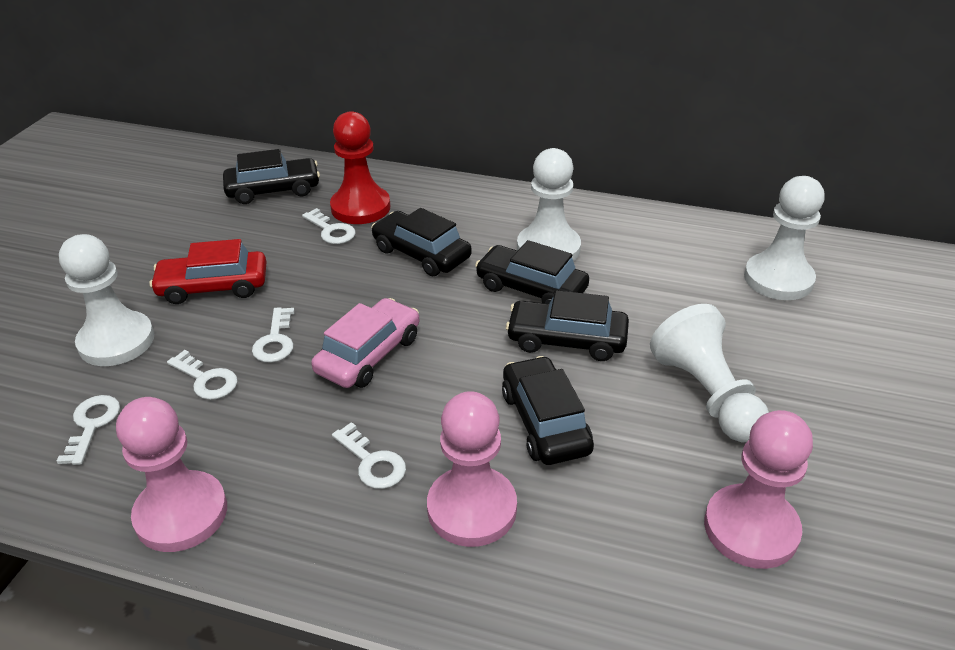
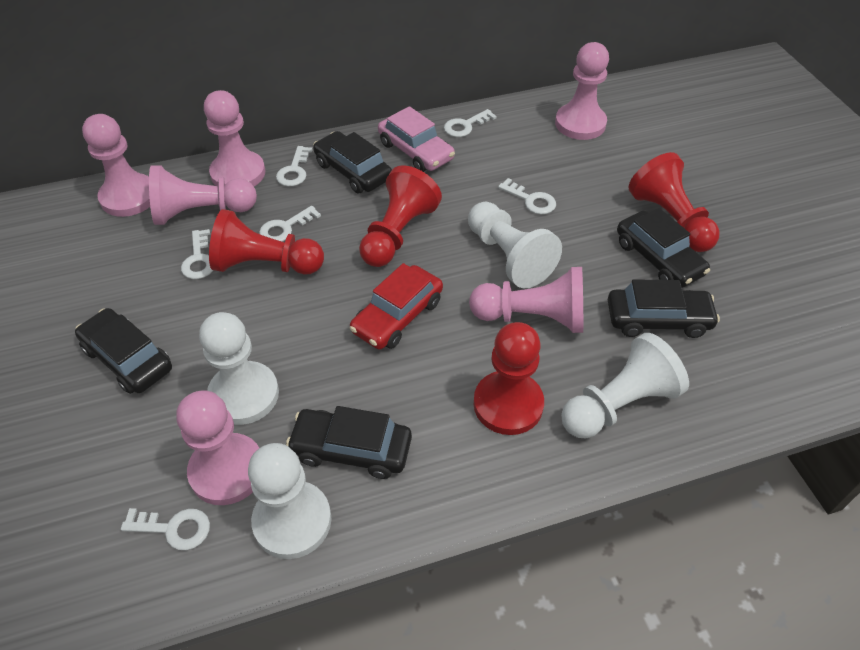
pink pawn: [116,397,227,552] [427,391,517,547] [704,410,813,569] = 3 -> [82,114,150,217] [149,165,257,225] [176,390,259,505] [204,90,265,186] [469,267,583,333] [555,42,609,140] = 6
red pawn: [330,111,390,224] = 1 -> [209,209,324,275] [359,165,442,267] [473,322,544,435] [628,152,720,252] = 4
white key: [56,395,120,465] [167,350,238,400] [252,307,295,362] [302,208,356,244] [332,422,406,489] = 5 -> [121,508,210,550] [181,229,213,279] [259,206,321,242] [276,146,313,186] [444,109,497,137] [498,178,556,214] = 6

